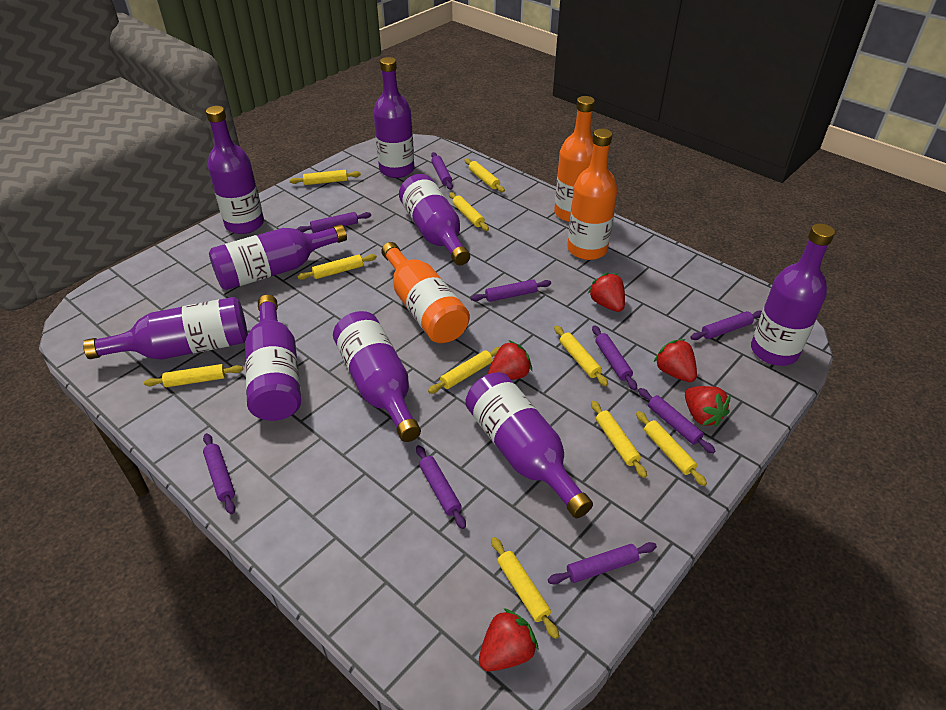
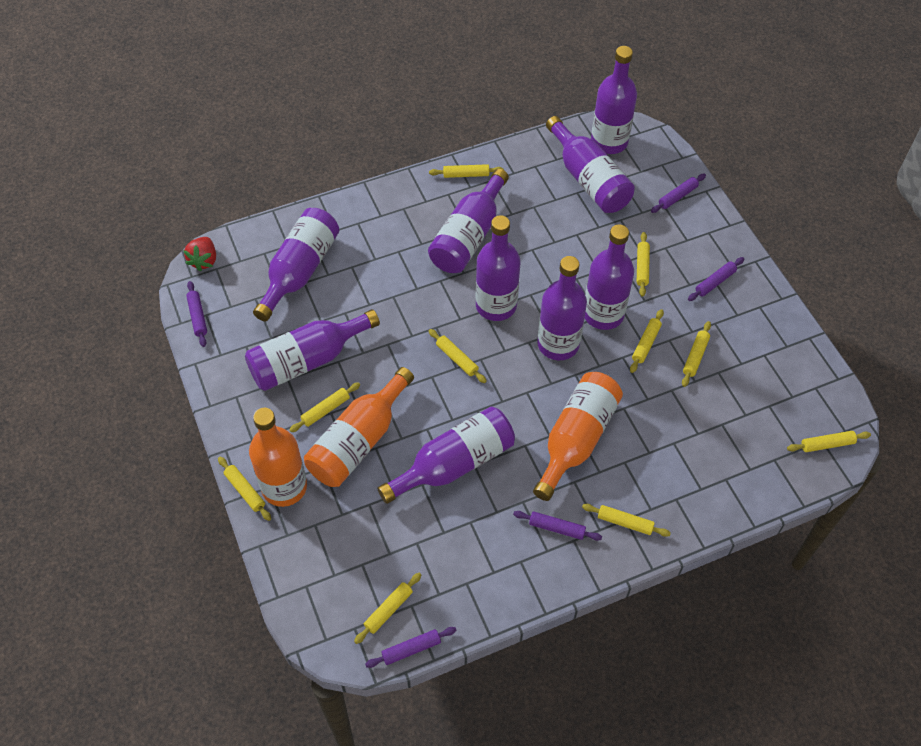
purple rolling pin: [203,433,235,514] [297,212,371,233] [416,445,466,529] [431,152,453,190] [471,279,551,302] [548,542,657,585] [592,325,637,390] [638,388,715,454] [690,311,762,340] = 9 -> [186,281,207,347] [365,627,457,668] [513,511,602,541] [651,174,706,213] [688,257,744,301] = 5
red strawberry: [479,608,539,671] [488,340,532,380] [588,273,625,312] [654,339,697,382] [685,386,731,427] = 5 -> [183,237,216,271] = 1

